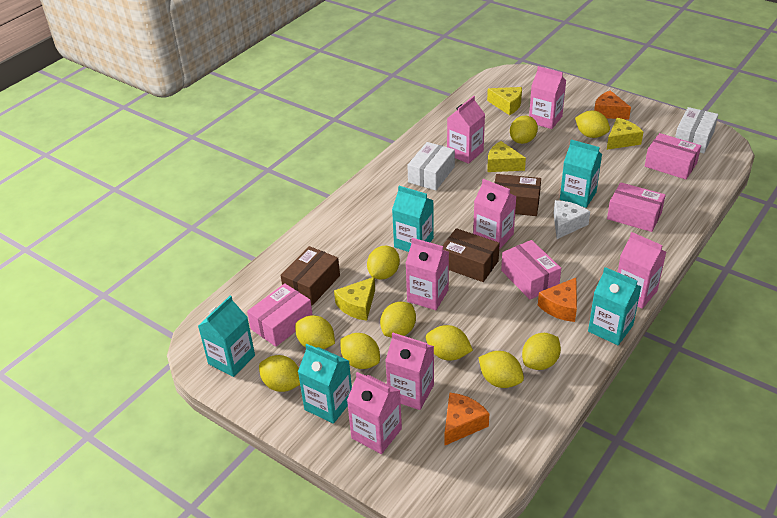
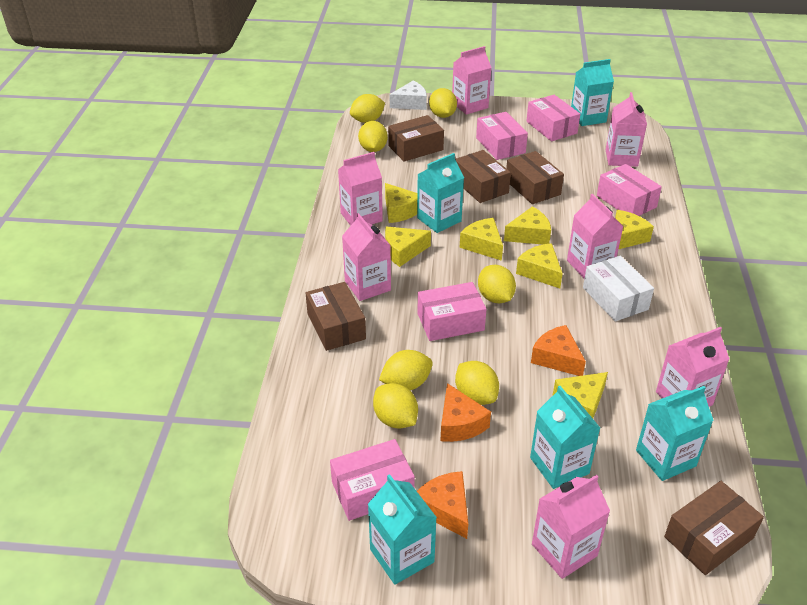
brown box: [280,246,340,305] [442,228,500,282] [494,174,541,216] = 3 -> [305,282,366,351] [388,115,444,161] [455,150,511,203] [506,151,564,204] [664,481,764,575] = 5
pink box: [247,283,313,347] [501,240,561,299] [607,182,666,232] [645,133,701,179] = 4 -> [330,439,415,521] [417,282,486,341] [476,112,528,160] [526,95,580,141] [597,164,662,216] = 5
white box: [407,142,455,191] [675,107,718,153] = 2 -> [583,256,654,322] = 1
yellow cheese: [334,277,375,321] [487,87,522,115] [487,141,526,172] [607,118,643,150] = 4 -> [385,183,417,223] [385,226,431,267] [460,218,503,261] [504,206,551,245] [516,243,563,288] [553,372,608,418] [615,210,654,249] = 7
yellow lemon: [259,355,300,392] [295,316,335,349] [340,333,380,369] [367,246,400,279] [380,302,416,337] [426,325,473,361] [478,351,524,388] [510,116,538,144] [522,333,561,370] [575,111,610,138] = 10 -> [350,94,385,123] [358,121,388,152] [373,383,418,429] [379,350,433,390] [429,88,457,118] [455,361,499,405] [478,265,516,303] = 7

